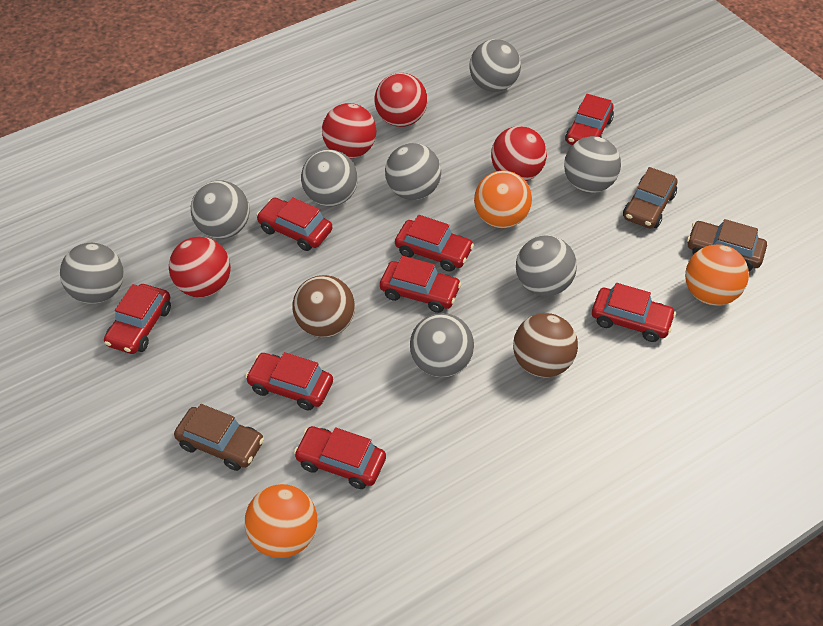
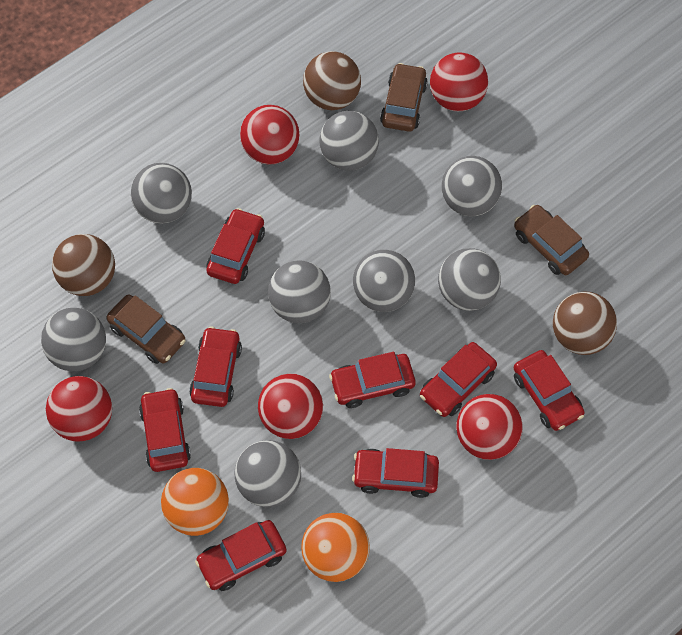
brown ball: [292,275,355,338] [513,313,578,378] = 2 -> [52,234,115,296] [303,51,361,110] [553,291,617,355] = 3
orange ball: [245,484,317,558] [474,170,532,228] [685,244,749,306] = 3 -> [161,468,229,536] [301,513,370,582] = 2
red ball: [169,237,231,297] [322,103,376,159] [375,73,427,127] [491,126,547,181] = 4 -> [46,376,112,442] [240,105,299,165] [258,374,323,439] [430,53,488,111] [456,394,523,460] = 5

